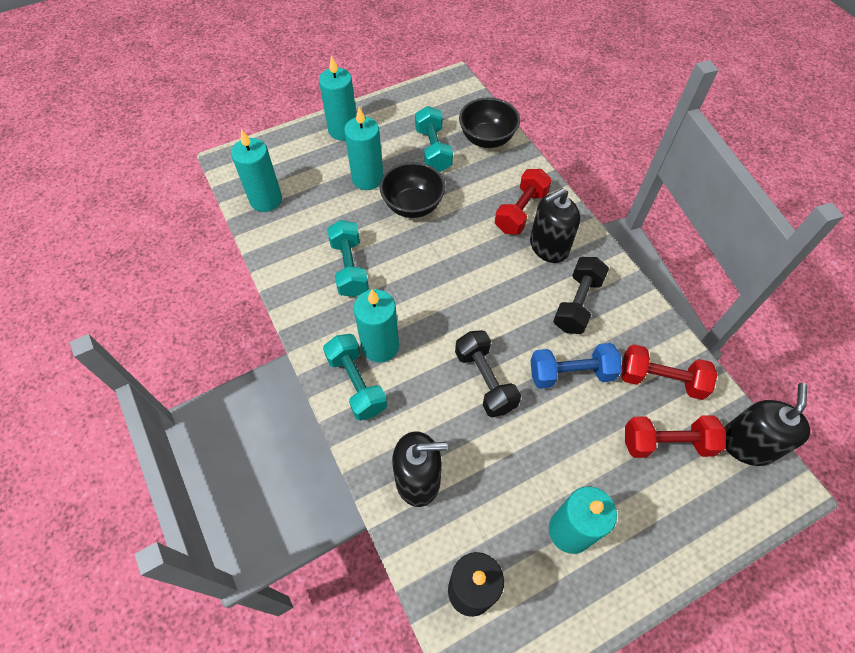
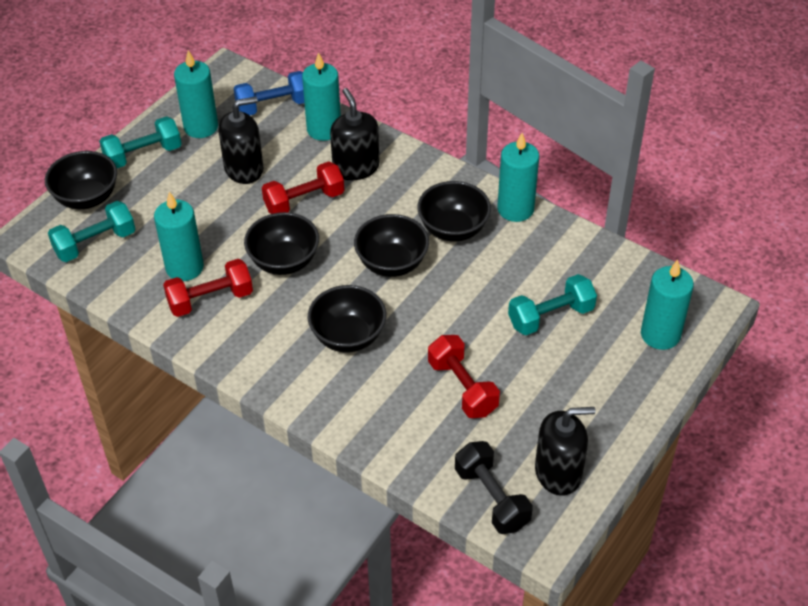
black bowl: [380,162,446,218] [459,97,520,148] = 2 -> [45,151,117,209] [244,212,319,275] [308,285,386,352] [354,214,429,277] [417,181,491,242] = 5
black candle: [448,552,504,617] = 1 -> none = 0
black dumbbell: [455,330,521,417] [553,257,609,334] = 2 -> [455,441,533,534] = 1

